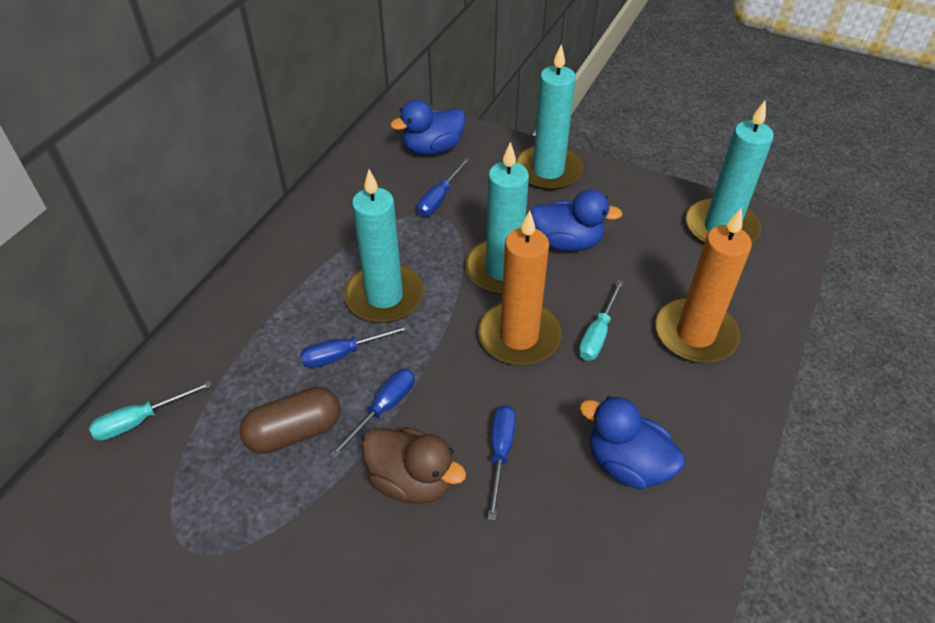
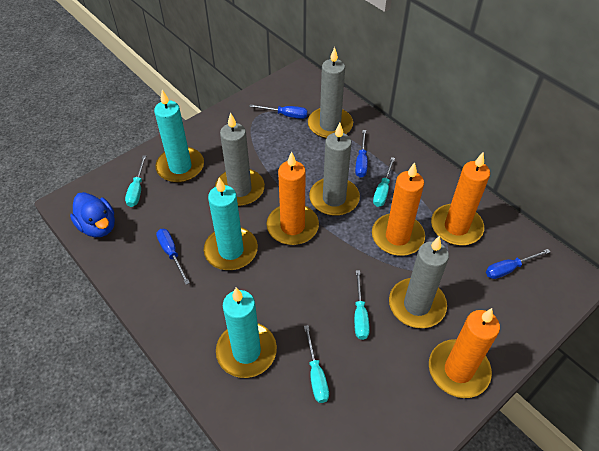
blue duck: [390,99,466,155] [531,189,623,252] [580,396,685,490] = 3 -> [70,192,115,237] = 1
brown capsule: [239,387,341,454] = 1 -> none = 0
brown duck: [362,427,466,504] = 1 -> none = 0
grey candle: none = 0 -> [215,112,265,206] [308,47,353,139] [309,123,360,216] [389,236,449,328] = 4
orange candle: [478,210,562,366] [655,208,752,363] = 2 -> [267,152,319,245] [372,162,425,256] [429,308,500,398] [431,153,490,245] = 4
turquoise candle: [344,170,424,323] [465,142,529,295] [516,44,583,190] [686,101,774,244] = 4 -> [154,90,204,183] [204,177,258,270] [216,288,277,378] = 3
turquoise screwdriver: [89,380,212,441] [579,280,624,361] = 2 -> [125,155,146,207] [304,325,329,403] [354,270,370,340] [373,157,395,207] = 4

